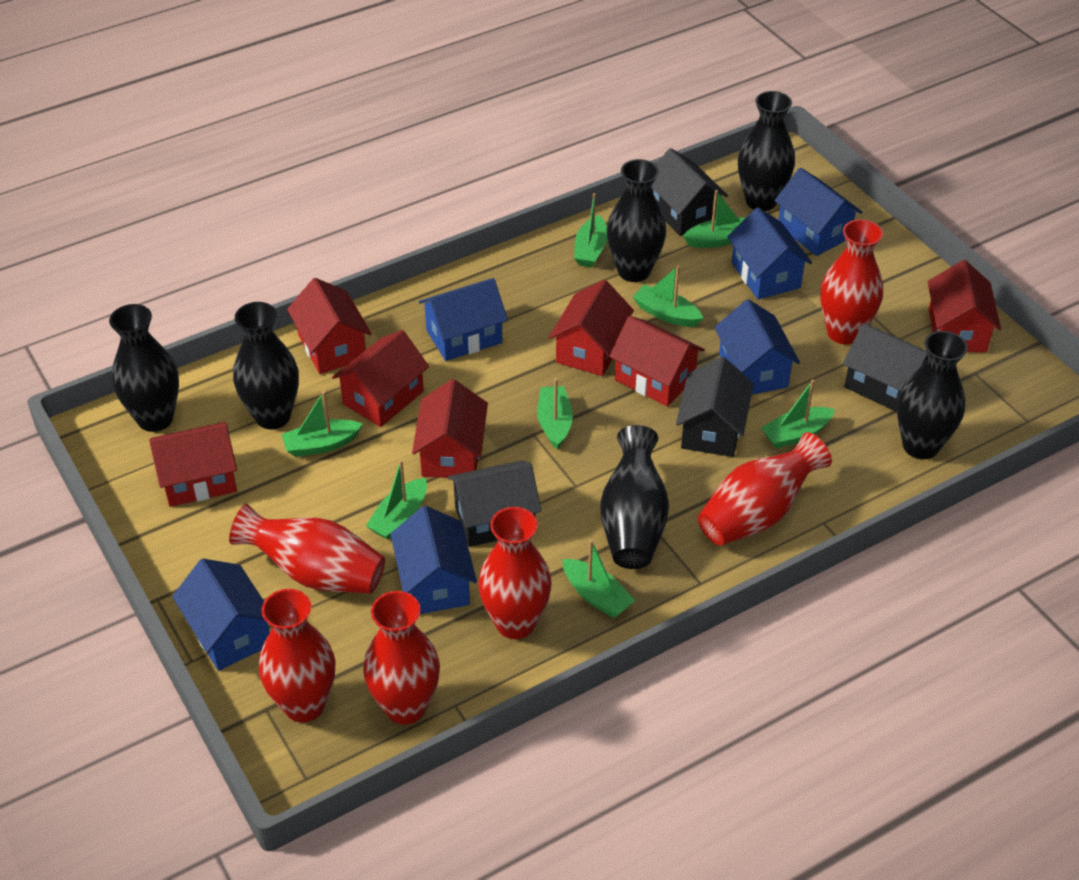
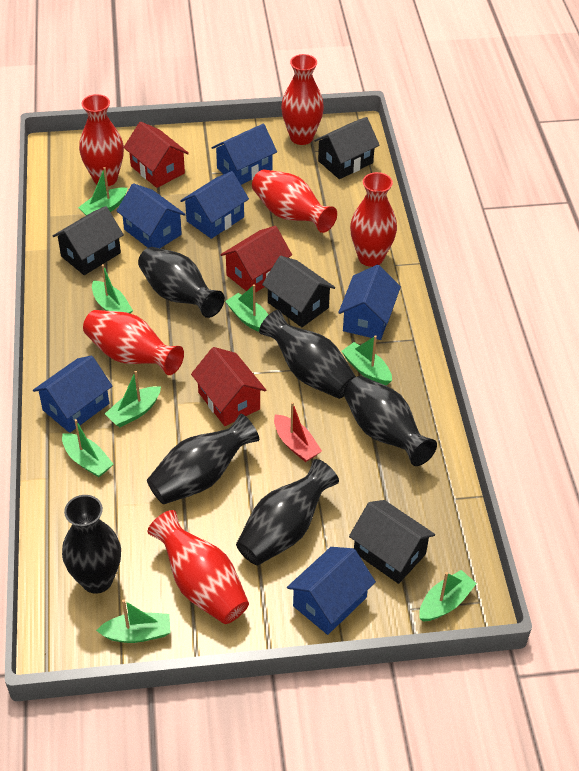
red boat: none = 0 -> [274,402,322,462] = 1
red house: [149,422,237,507] [287,278,372,374] [332,330,429,427] [412,379,488,478] [549,280,634,376] [609,316,705,407] [928,260,1001,353] = 7 -> [124,122,189,188] [191,347,266,426] [220,226,292,293] = 3

